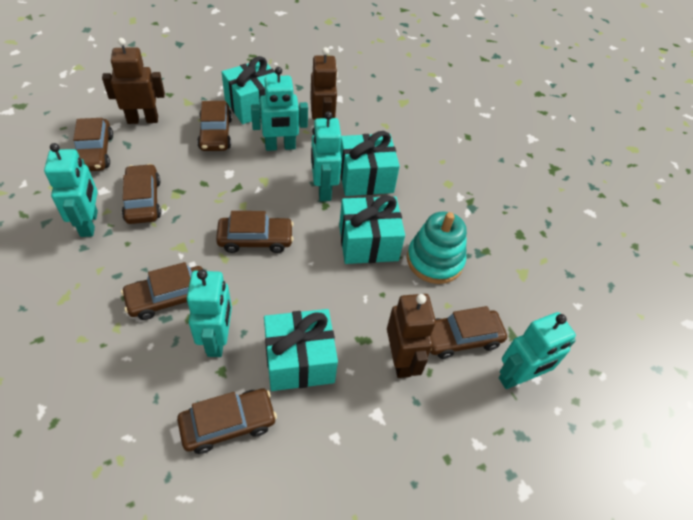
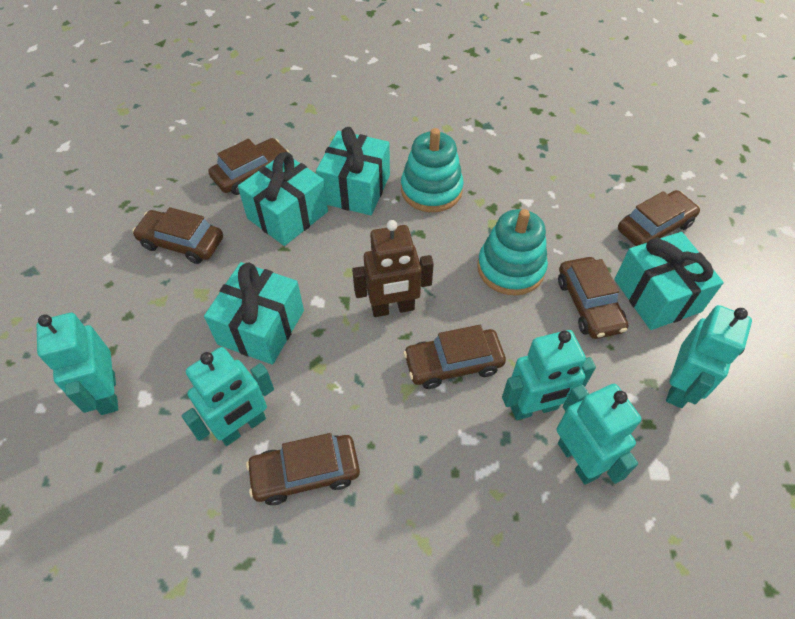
brown car: [73,118,113,171] [121,262,203,320] [122,164,161,224] [177,389,277,454] [197,101,232,151] [216,211,294,253] [430,306,507,359] = 7 -> [132,207,223,264] [208,138,290,195] [246,433,360,505] [403,325,506,389] [558,257,628,339] [618,190,700,246] = 6
brown robot: [102,38,165,124] [310,47,338,120] [387,294,436,378] = 3 -> [352,220,434,317] = 1
turquoise stacking toy: [407,212,467,284] = 1 -> [401,128,463,212] [477,209,548,296] = 2

